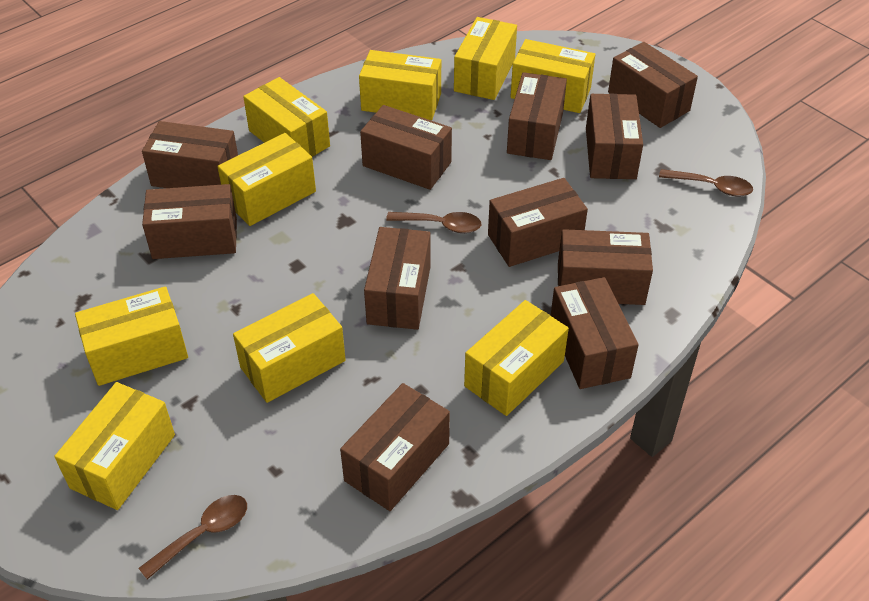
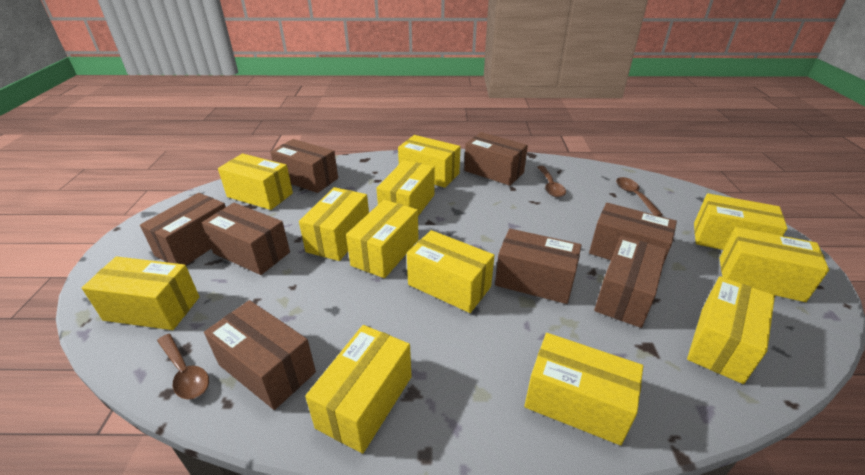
brown box: [142,121,238,188] [142,184,237,259] [340,383,450,511] [360,105,452,190] [364,227,431,330] [488,178,588,267] [507,72,567,160] [551,277,639,389] [558,229,653,305] [586,94,643,179] [608,42,698,128] = 11 -> [140,193,226,265] [202,203,290,275] [204,300,316,410] [270,139,338,193] [464,132,528,186] [495,229,582,304] [589,203,677,262] [594,236,667,328] = 8
yellow box: [54,382,175,510] [75,286,188,386] [217,133,316,226] [233,293,346,403] [243,77,330,157] [359,50,441,120] [454,17,517,100] [464,300,569,416] [511,39,595,113] = 9 -> [82,256,199,330] [218,153,293,210] [299,187,369,261] [305,325,412,454] [346,200,419,278] [376,160,434,216] [398,135,460,188] [407,230,495,313] [524,333,643,445] [687,276,775,384] [694,193,787,250] [719,227,829,302] = 12

